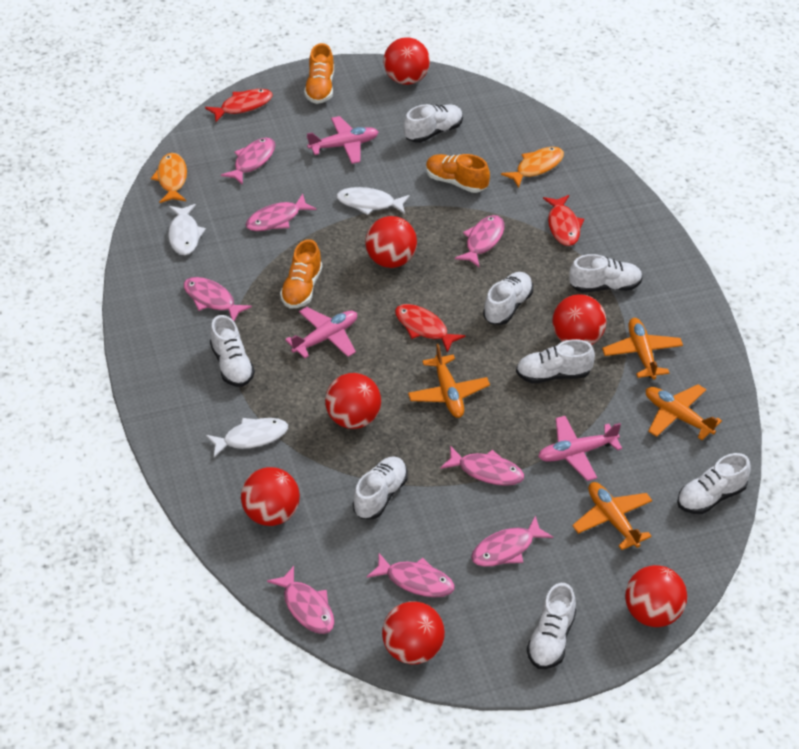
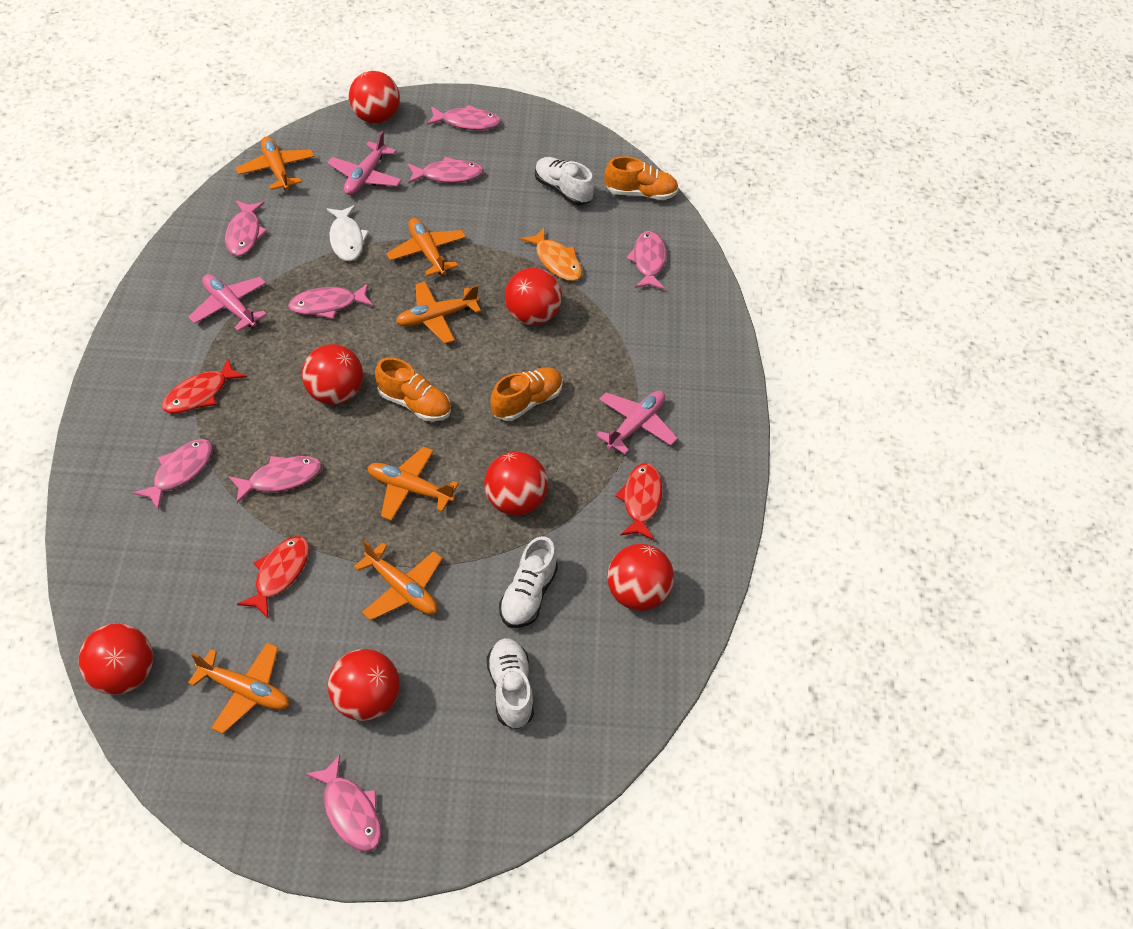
orange fish: [151,153,187,203] [501,147,564,188] = 2 -> [521,228,582,281] = 1
orange plane: [408,344,490,418] [572,482,652,550] [602,318,683,380] [646,384,722,440] = 4 -> [188,642,289,734] [236,136,315,190] [354,540,443,621] [367,447,459,521] [386,218,466,276] [396,282,481,344] = 6
white fish: [168,204,206,255] [206,418,288,457] [336,187,410,215] = 3 -> [327,205,369,261] = 1
white shoe: [210,315,255,387] [353,456,408,519] [404,104,463,143] [483,272,533,325] [516,339,595,384] [527,583,576,669] [569,254,643,293] [677,453,751,514] = 8 -> [486,638,534,729] [499,536,558,628] [535,157,594,205] = 3

